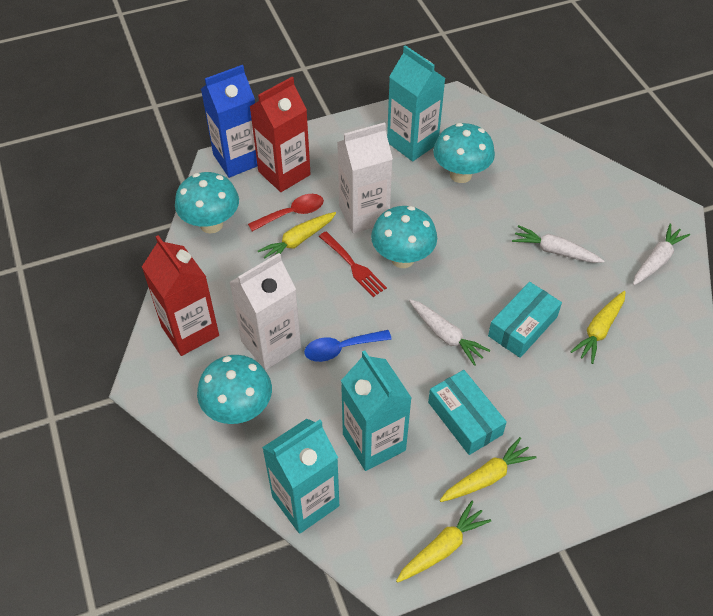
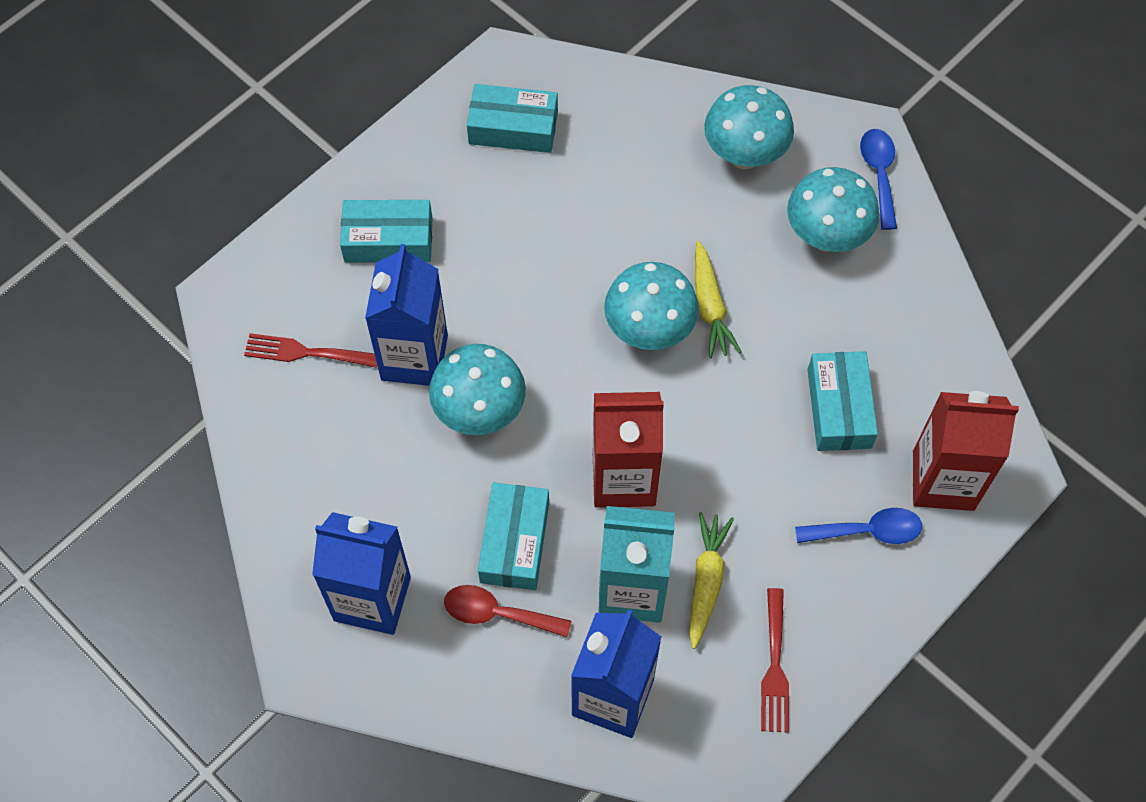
blue carton: [201,65,257,178] = 1 -> [312,512,411,635] [365,244,448,386] [571,610,661,738] = 3
blue spoon: [304,330,392,362] = 1 -> [795,508,922,544] [860,129,897,230] = 2
red fork: [319,231,387,297] = 1 -> [244,333,377,368] [761,588,789,733] = 2
turquoise box: [428,370,507,455] [488,282,562,358] = 2 -> [340,200,432,263] [467,84,558,153] [478,482,549,590] [808,351,878,451] = 4
turquoise carton: [262,419,339,534] [341,350,412,471] [387,45,445,161] = 3 -> [598,506,675,623] = 1
white carrot: [409,299,491,366] [512,225,604,263] [633,224,690,285] = 3 -> none = 0
white carton: [229,253,301,370] [337,122,393,233] = 2 -> none = 0
yellow carrot: [258,212,336,259] [396,501,491,583] [440,437,537,502] [570,291,625,364] = 4 -> [689,512,734,649] [695,241,742,358] = 2

